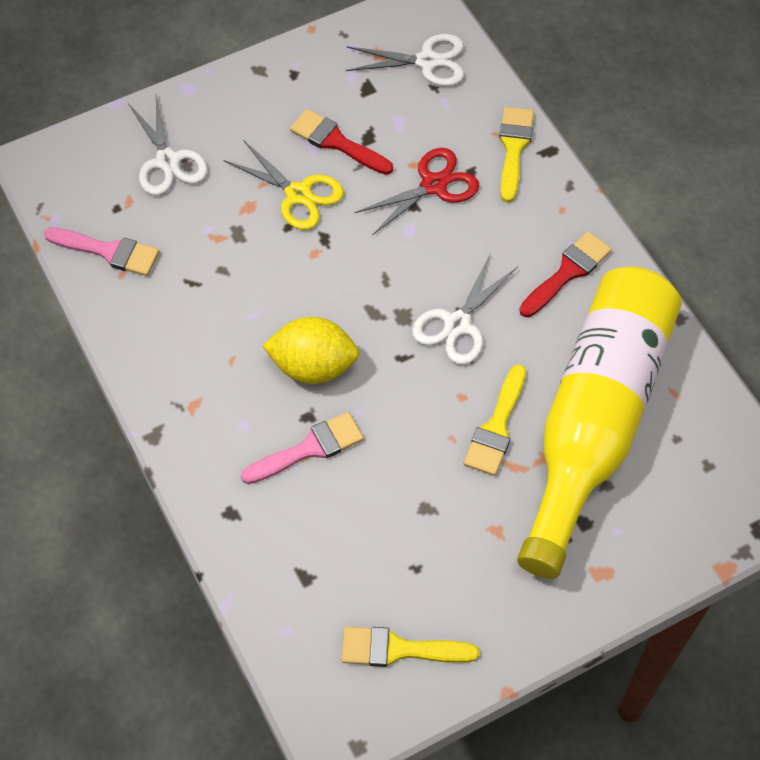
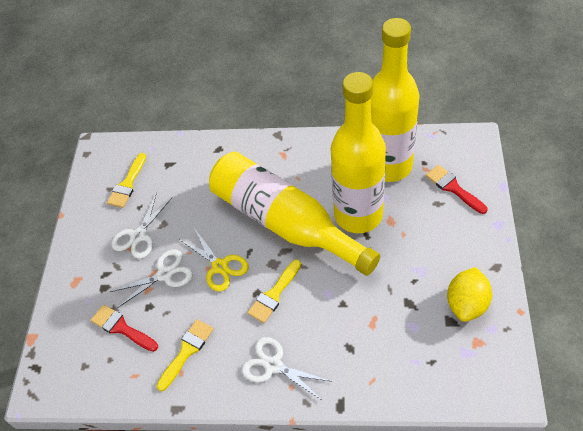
pink brush: [44,227,159,276] [241,412,364,484] = 2 -> none = 0
red scissors: [355,148,479,236] = 1 -> none = 0
yellow bottle: [517,266,682,579] = 1 -> [209,152,380,276] [331,72,386,233] [371,18,419,182] = 3

